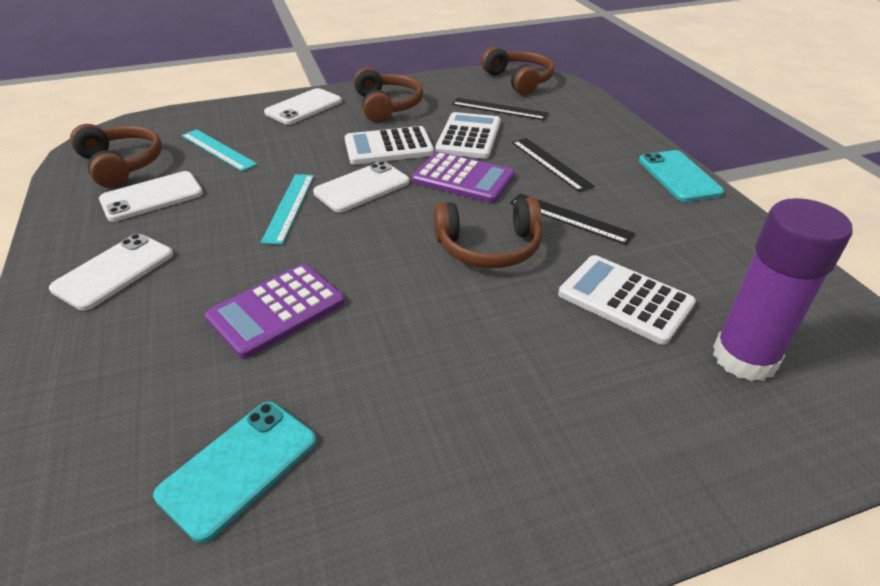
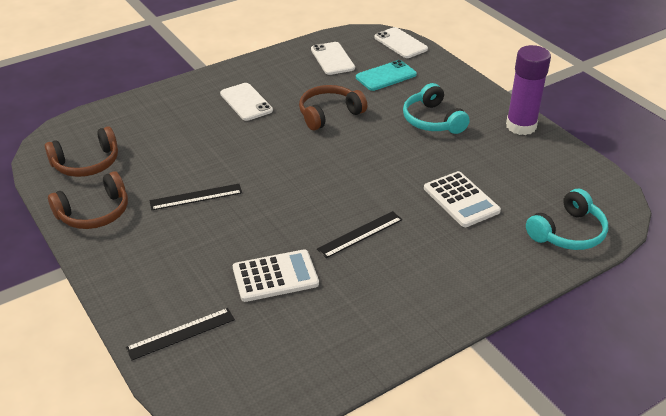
brown headphones: [70,124,162,188] [354,67,423,122] [434,197,542,268] [481,46,554,95] = 4 -> [45,126,118,177] [48,171,128,229] [299,85,367,130] = 3
purple calculator: [205,264,345,359] [412,152,515,203] = 2 -> none = 0
turquoise headphones: none = 0 -> [403,83,470,134] [526,189,608,250] = 2
turquoise phone: [153,402,316,543] [639,150,724,202] = 2 -> [356,60,417,91] = 1
turquoise ruler: [182,129,258,171] [260,174,314,245] = 2 -> none = 0
white calculator: [345,126,434,165] [435,112,501,159] [558,255,696,345] = 3 -> [233,249,319,302] [424,171,501,227] = 2
white phone: [49,234,173,311] [99,171,203,222] [264,88,342,125] [313,161,410,212] = 4 -> [220,83,273,121] [311,42,355,75] [374,27,428,58] = 3

